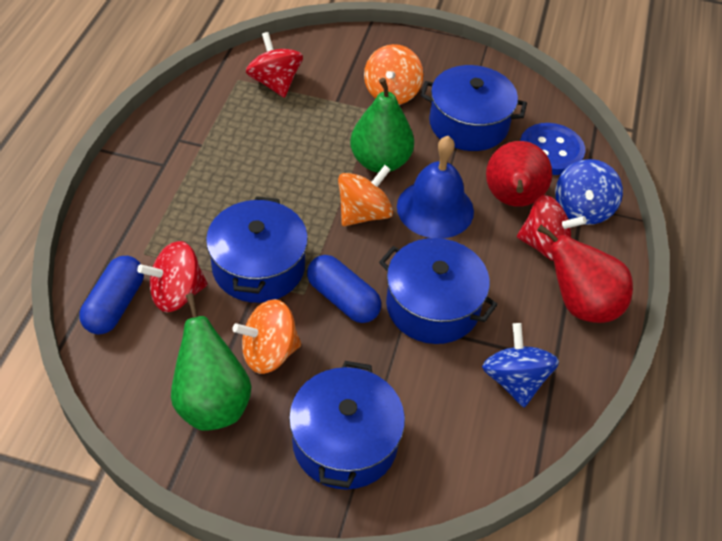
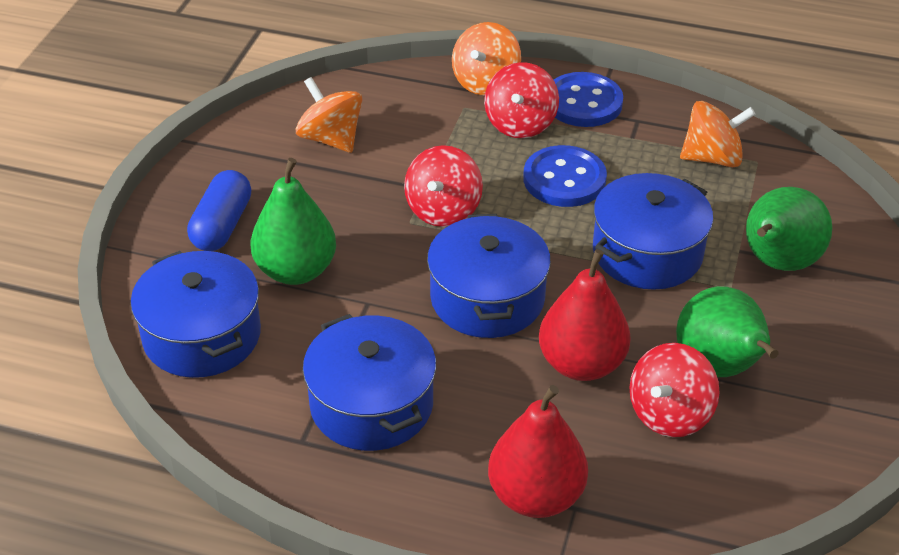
blue bell: [397,136,474,239] = 1 -> none = 0
blue button: [520,123,585,175] = 1 -> [523,145,607,207] [554,72,623,127] = 2
blue capsule: [79,256,144,334] [307,255,381,323] = 2 -> [187,170,251,251] = 1
blue spinning top: [482,323,559,407] [555,159,623,225] = 2 -> none = 0
green pear: [171,293,251,430] [350,78,414,173] = 2 -> [250,158,336,285] [676,286,778,377] [746,187,832,271] = 3

